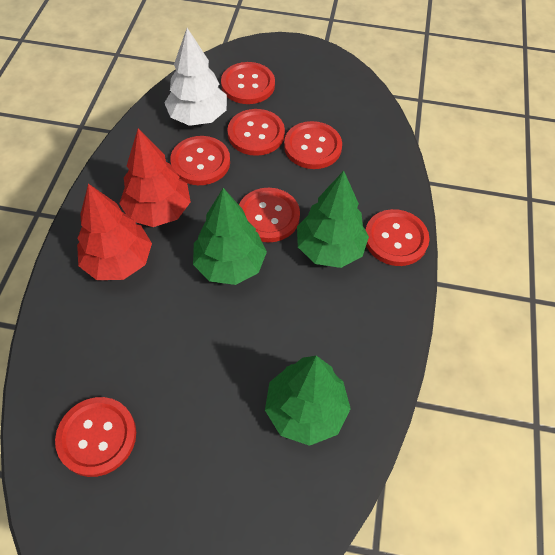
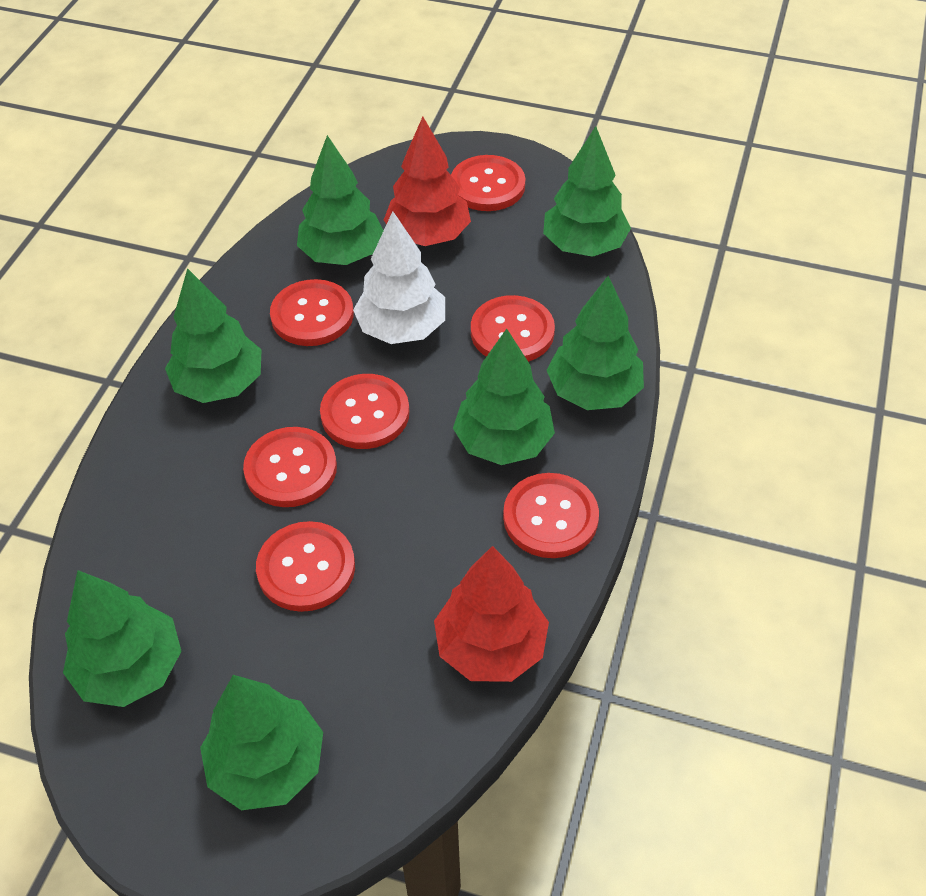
green tree: [193,188,267,285] [265,356,351,446] [297,171,369,268] = 3 -> [63,570,182,707] [165,268,262,403] [200,675,323,810] [297,135,384,265] [453,329,555,465] [543,126,631,257] [547,276,644,410] = 7

